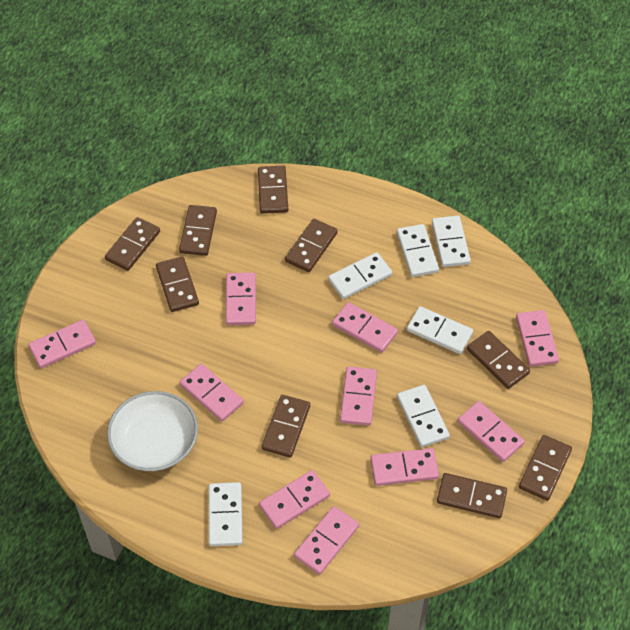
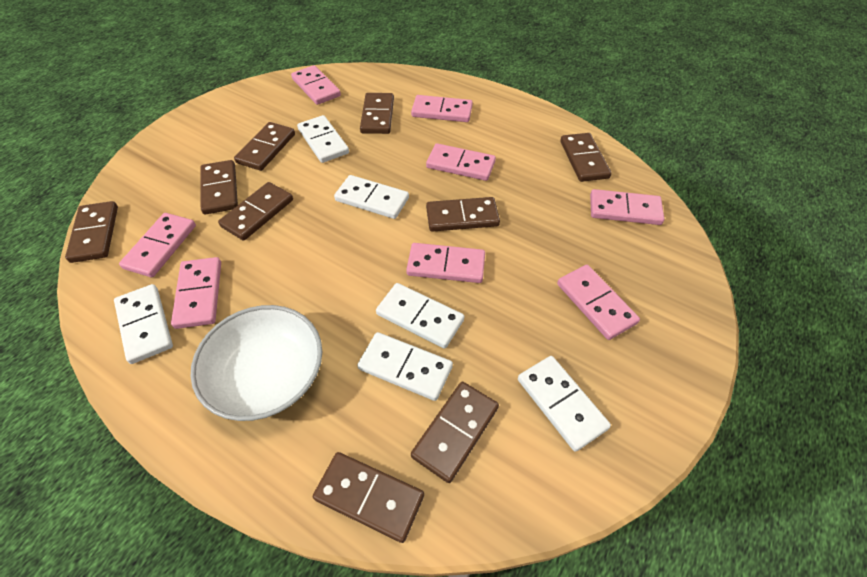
pink domino: [28,320,96,368] [180,364,244,422] [226,273,256,325] [259,470,330,529] [294,506,359,575] [332,302,398,353] [340,367,377,426] [370,448,439,486] [458,401,525,462] [516,310,559,367] = 10 -> [119,213,196,277] [171,257,221,329] [291,65,341,105] [406,243,485,283] [411,95,473,122] [426,143,496,181] [557,265,640,340] [590,189,664,225] = 8

